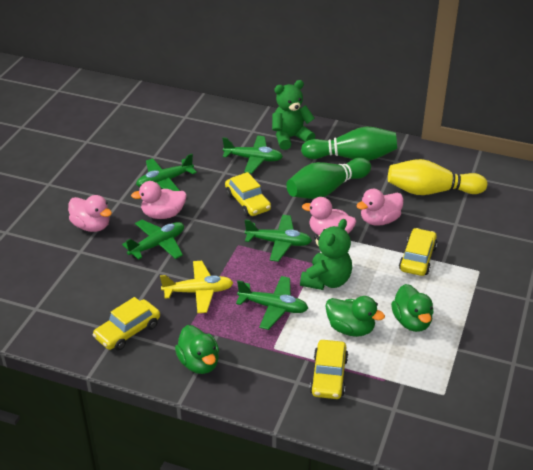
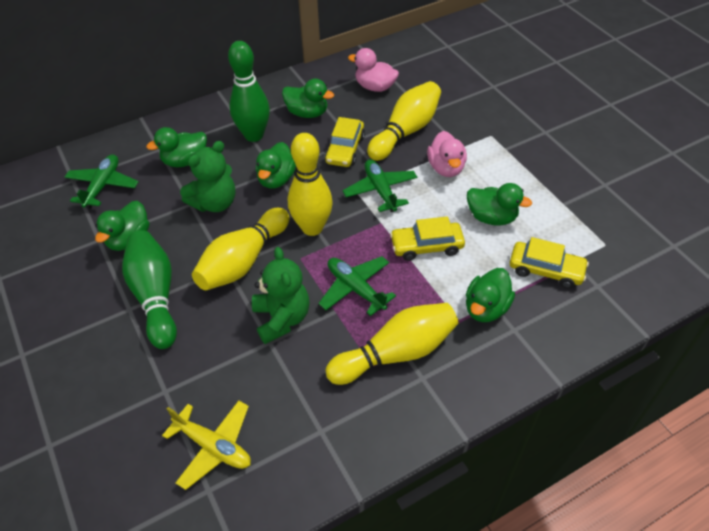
green duck: [175,325,219,374] [325,296,385,337] [391,284,434,332] = 3 -> [95,201,149,251] [146,127,207,167] [256,142,296,189] [282,78,334,118] [466,268,515,322] [467,183,532,226] = 6
green plane: [122,220,184,260] [136,154,197,191] [223,136,283,173] [236,276,308,330] [245,215,312,262] = 5 -> [65,154,138,208] [319,256,396,316] [343,159,417,212] = 3
pink duck: [68,195,112,232] [131,181,187,219] [302,197,356,236] [356,189,404,226] = 4 -> [348,48,399,92] [427,131,467,177] = 2
yellow bowling pin: [388,159,487,195] = 1 -> [192,208,289,290] [288,133,333,236] [326,303,458,385] [367,81,441,161] = 4
yellow car: [93,297,160,351] [225,172,271,216] [310,340,348,399] [399,228,437,276] = 4 -> [325,117,365,167] [390,216,465,261] [510,237,589,288] = 3

